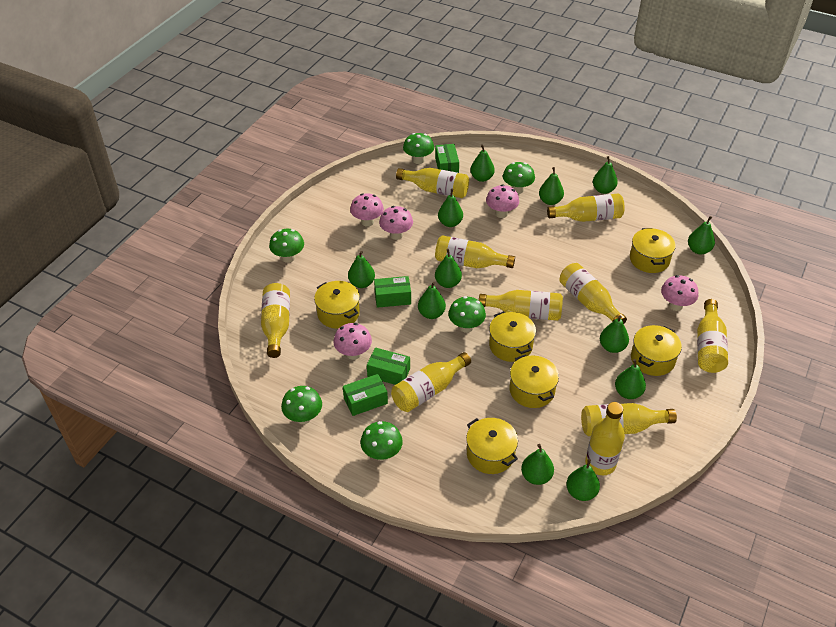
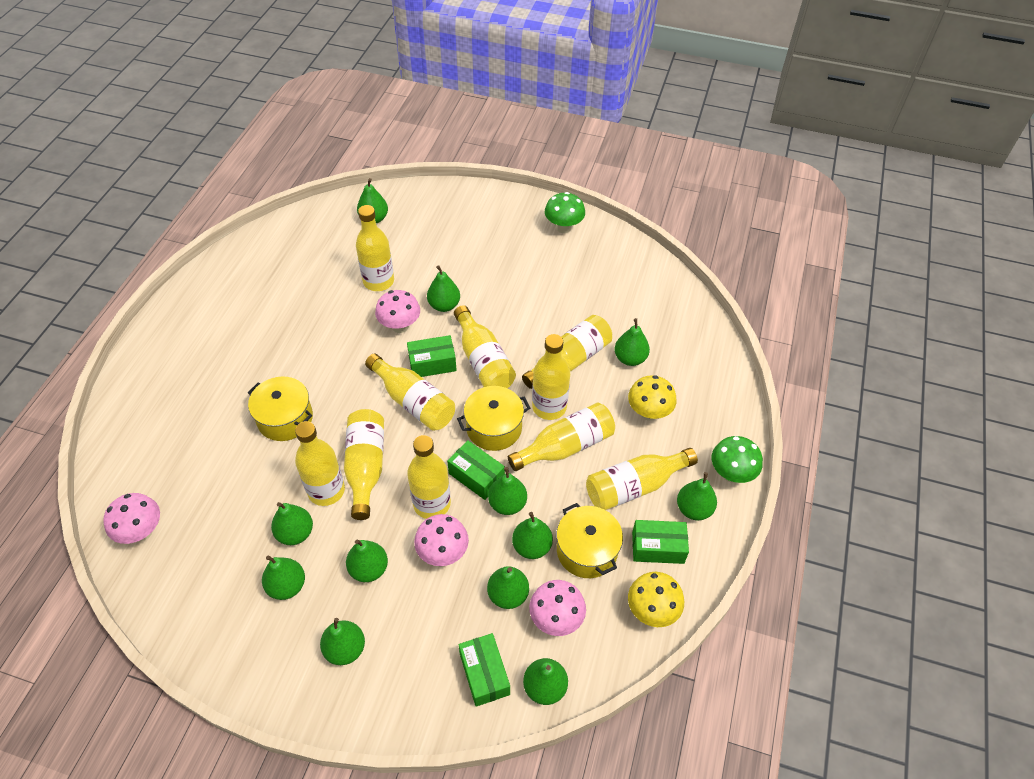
green mushroom: [269,229,304,263] [281,386,322,424] [360,421,403,461] [403,133,434,164] [448,296,486,333] [503,162,535,194] = 6 -> [545,192,585,233] [711,436,763,483] = 2
pink mushroom: [333,323,372,360] [350,193,384,227] [379,206,413,240] [486,184,519,218] [661,275,698,311] = 5 -> [103,493,160,544] [375,290,420,333] [414,514,469,566] [529,580,586,636] = 4
yellow mushroom: none = 0 -> [628,375,677,421] [628,572,684,627] = 2
yellow pot: [314,281,360,329] [466,418,518,474] [489,311,536,362] [510,354,559,408] [630,228,676,273] [631,325,682,376] = 6 -> [248,377,313,441] [457,386,530,451] [557,503,623,578] = 3

